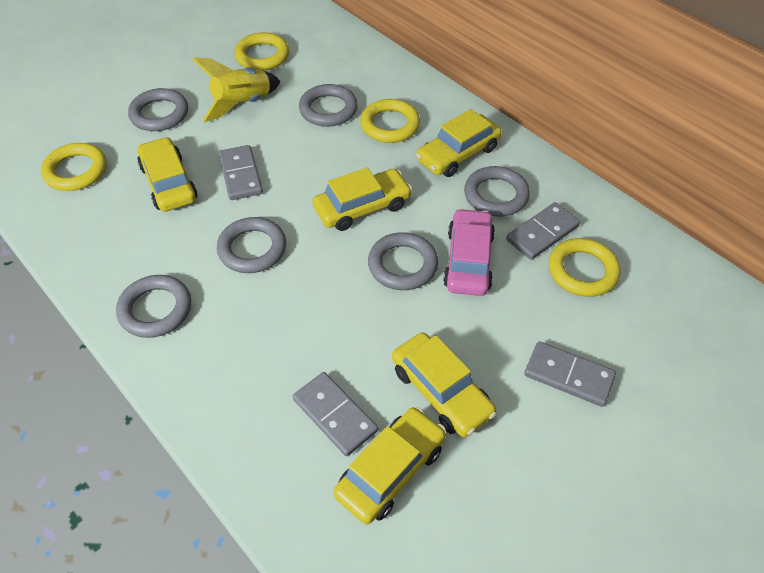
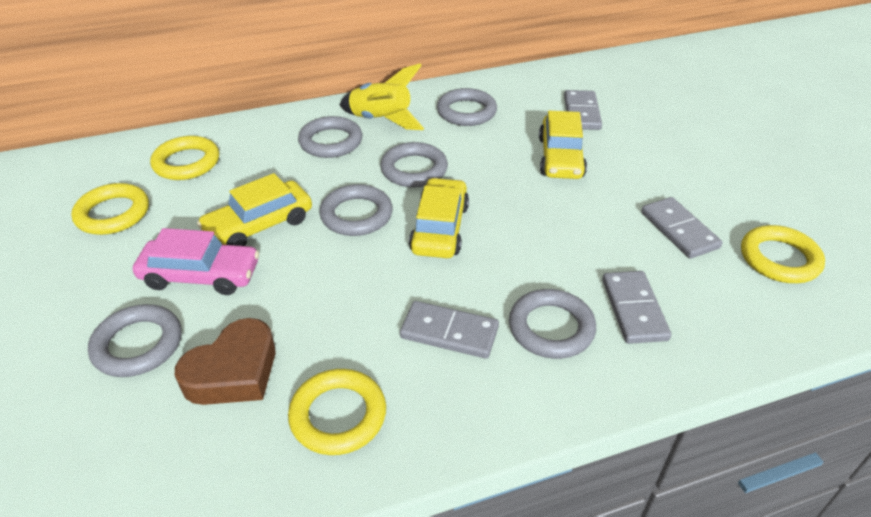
brown heart: none = 0 -> [175,318,276,405] = 1
yellow car: [137,137,197,212] [313,167,412,231] [333,407,446,525] [392,332,497,437] [416,109,502,177] = 5 -> [197,173,312,246] [409,178,469,258] [539,111,587,179] = 3

